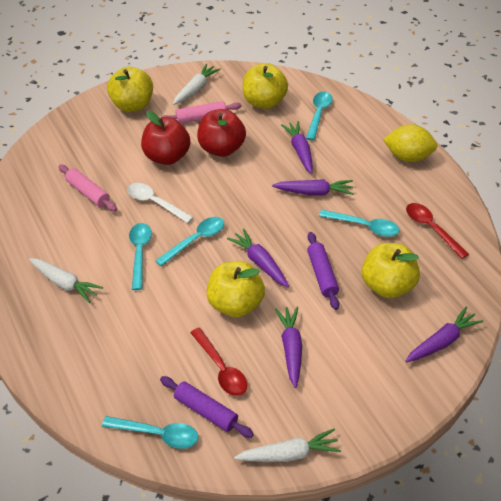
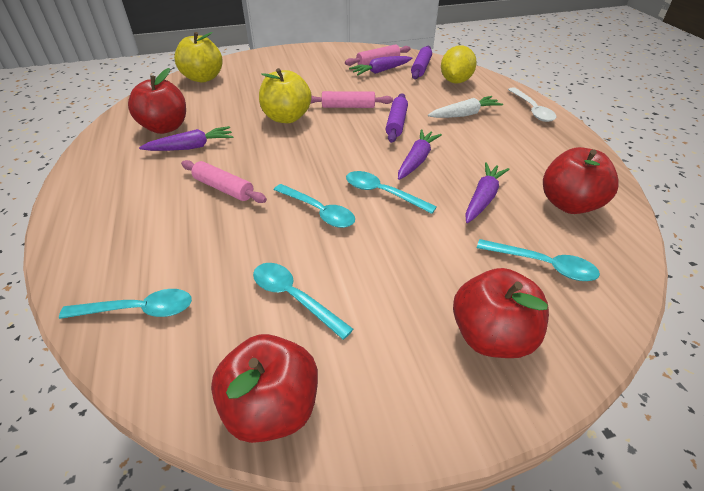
pink rolling pin: [59,165,117,212] [162,101,242,124] = 2 -> [181,160,267,203] [310,91,393,108] [345,44,411,66] = 3
purple carrot: [227,229,289,287] [272,179,354,196] [275,306,302,388] [281,121,313,174] [406,307,483,362] = 5 -> [139,126,233,151] [349,56,412,75] [398,129,442,180] [465,162,510,223] = 4
red apple: [141,111,190,165] [197,109,246,157] = 2 -> [128,68,186,134] [211,334,318,443] [453,268,549,358] [543,147,619,214] = 4
red spoon: [190,328,247,396] [406,203,469,259] = 2 -> none = 0
white carrot: [29,258,103,303] [173,64,221,105] [234,429,341,462] = 3 -> [428,96,503,118] = 1
yellow apple: [107,67,153,112] [206,261,265,317] [243,63,288,109] [362,243,420,298] = 4 -> [174,32,223,83] [259,68,312,123] = 2

